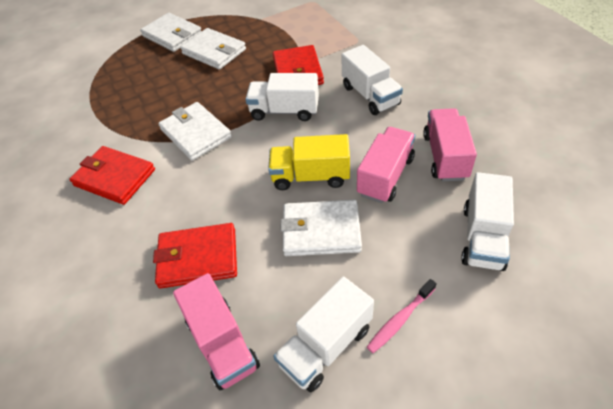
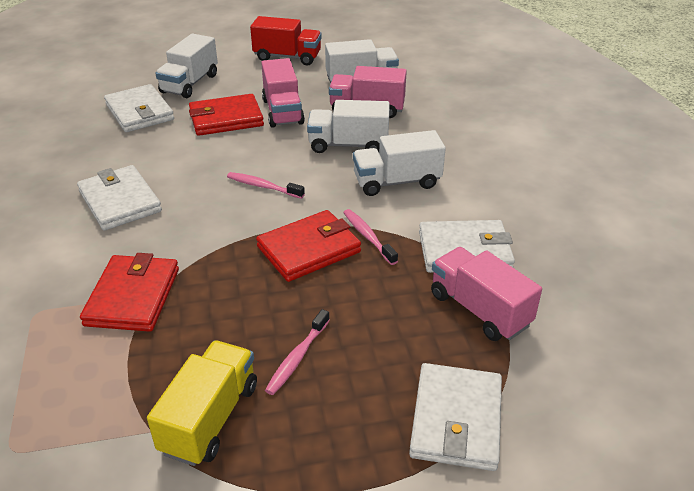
pink toothbrush: [367,279,437,353] = 1 -> [227,172,305,199] [265,309,330,395] [343,209,398,265] = 3
red truck: none = 0 -> [250,16,322,65] = 1

